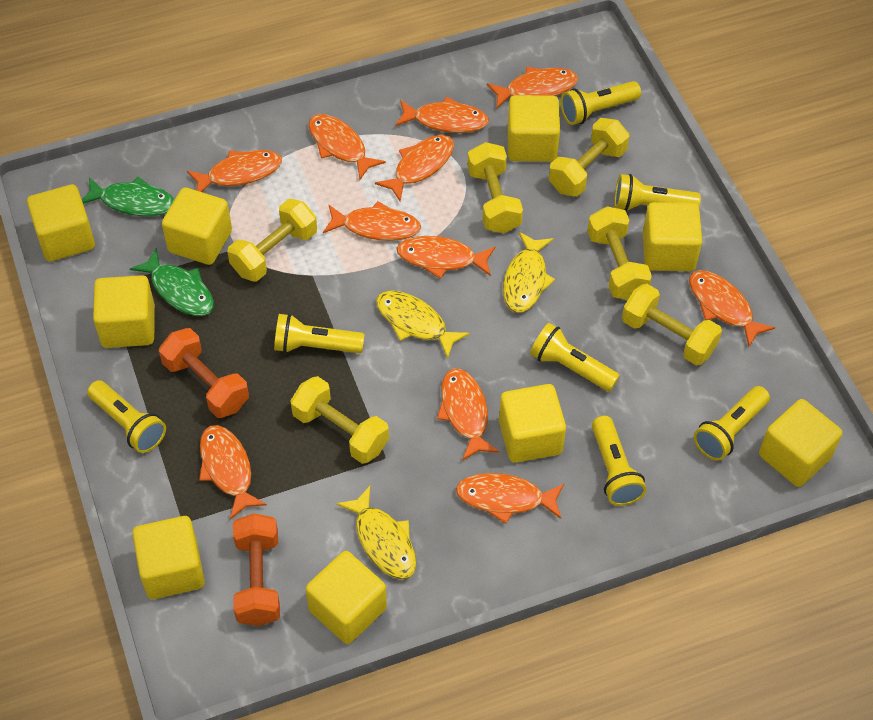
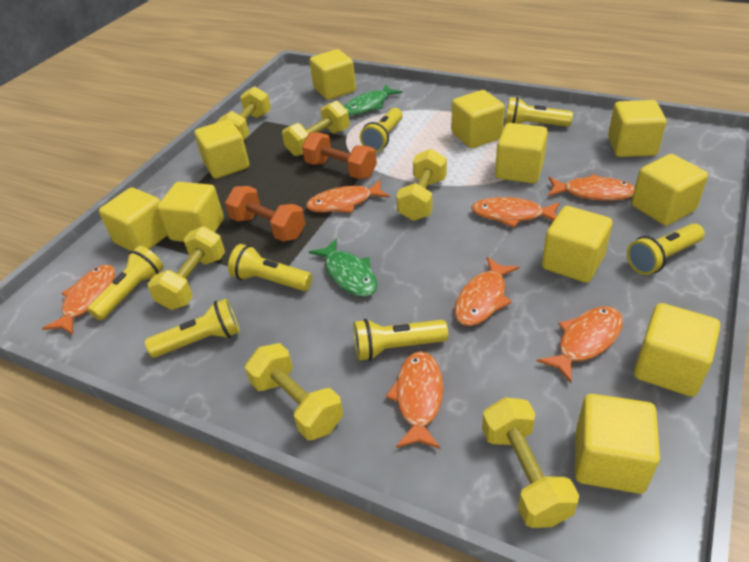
orange fish: [187,150,282,192] [199,425,267,520] [308,114,386,180] [323,201,421,241] [375,135,454,201] [395,97,489,133] [396,236,495,279] [437,368,499,461] [456,473,564,524] [487,67,578,108] [689,270,775,347] = 11 -> [42,265,115,335] [306,180,390,213] [386,351,443,449] [455,257,519,326] [471,197,560,227] [537,306,623,383] [548,174,635,201] = 7
yellow cube: [27,184,95,262] [93,275,155,348] [132,516,205,599] [162,187,232,265] [306,551,387,644] [499,384,566,463] [507,95,560,162] [643,202,702,271] [759,399,842,487] = 9 -> [99,188,168,251] [157,182,224,242] [194,119,249,179] [309,49,356,100] [452,90,505,148] [495,123,548,184] [542,206,612,283] [575,394,660,494] [608,100,666,157] [632,154,708,226] [634,303,720,397] = 11
yellow fish: [336,486,416,580] [376,291,470,359] [503,232,555,313] = 3 -> none = 0

